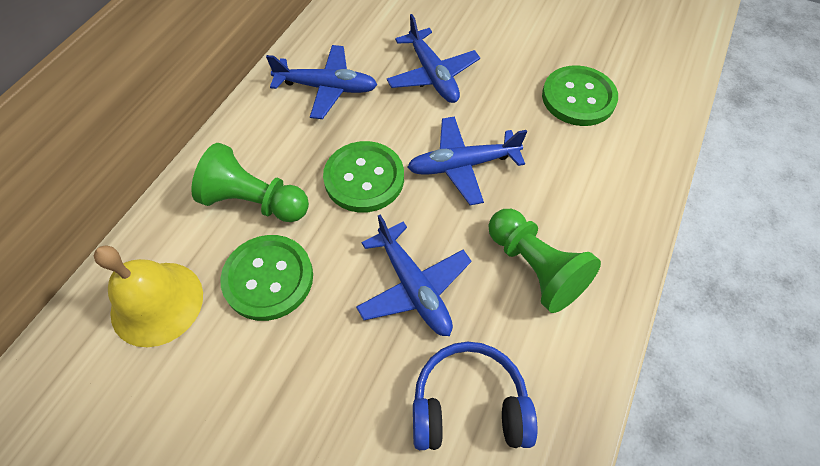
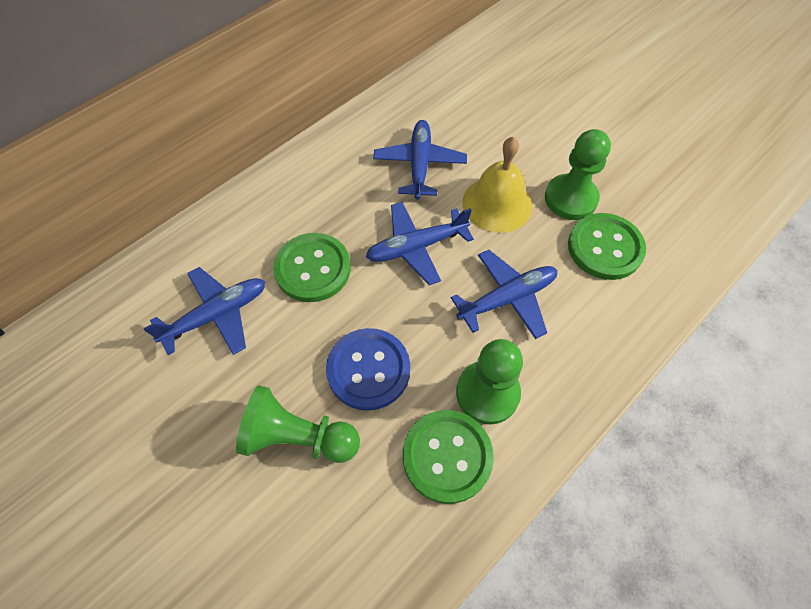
blue button: none = 0 -> [326,328,410,411] = 1
blue headphones: [413,342,537,450] = 1 -> none = 0
green pawn: [191,143,309,222] [489,209,601,313] = 2 -> [236,385,360,463] [456,339,523,424] [545,129,611,220] = 3

